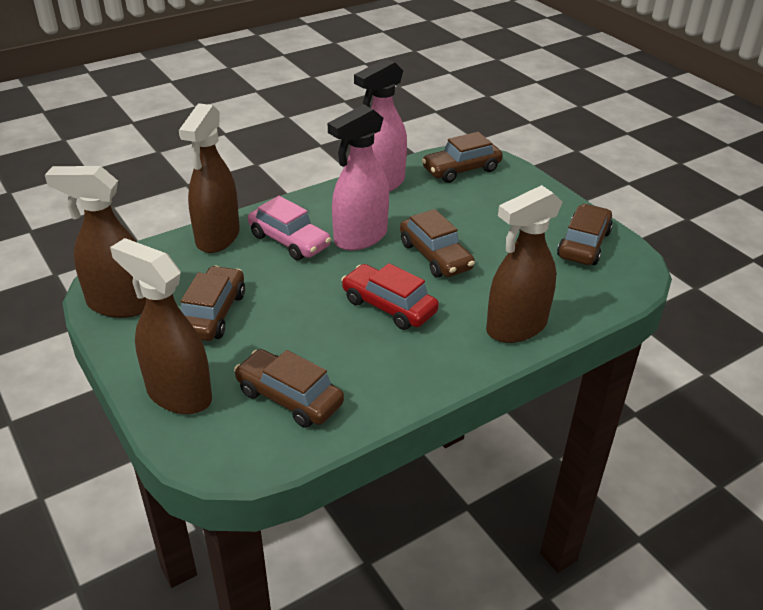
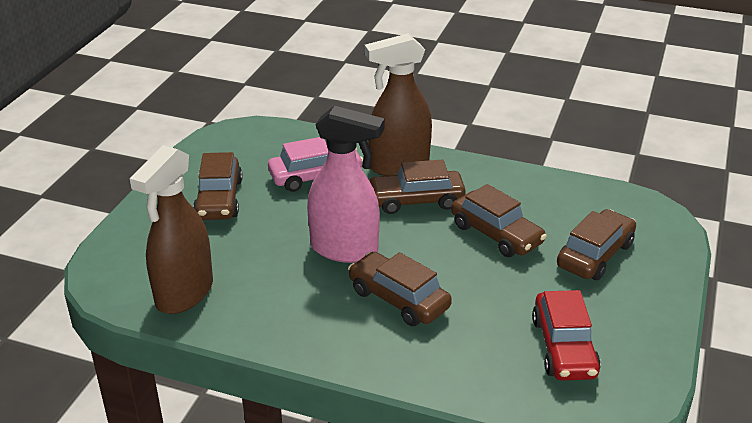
brown spray bottle: [45,166,146,318] [110,238,212,414] [179,103,240,253] [486,185,563,343] = 4 -> [129,145,213,314] [364,33,432,176] = 2
pink spray bottle: [328,104,389,251] [354,58,407,192] = 2 -> [307,106,384,263] = 1

